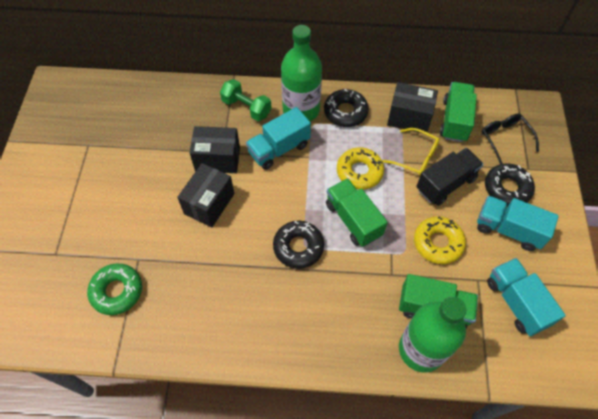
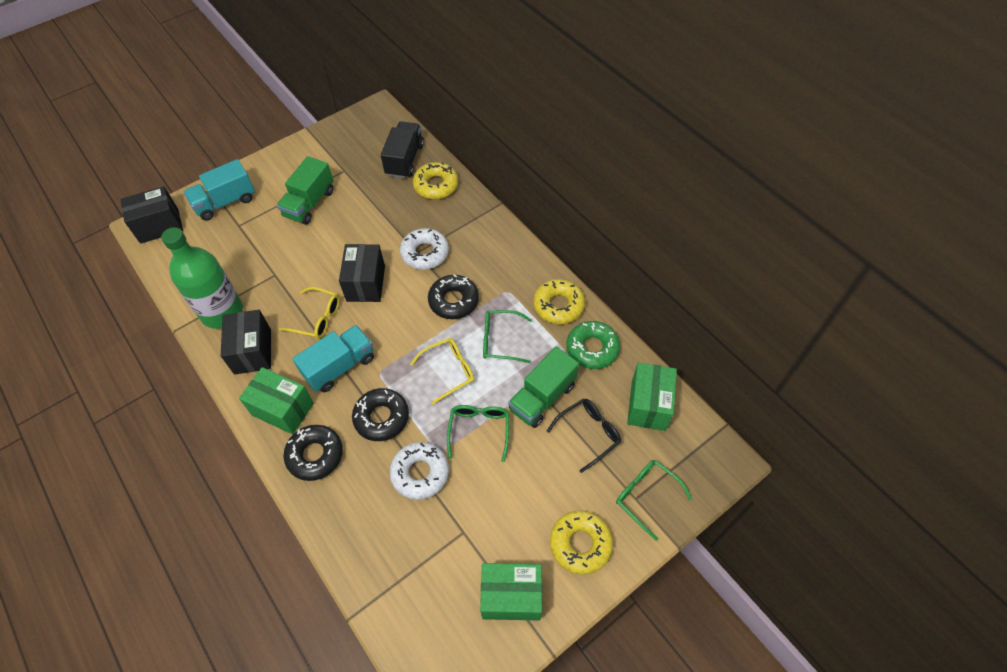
green bottle: [281,25,322,121] [399,297,466,373] = 2 -> [161,227,243,329] = 1
green box: none = 0 -> [239,367,314,434] [480,563,542,621] [627,362,677,431] = 3
green dumbbell: [220,79,271,121] = 1 -> none = 0
green glasses: none = 0 -> [447,405,509,462] [483,310,532,363] [616,460,692,541] = 3
green truck: [326,178,388,247] [399,274,478,329] [440,82,477,142] = 3 -> [277,156,333,225] [508,347,579,428] = 2
turquoise truck: [246,107,311,170] [477,196,559,251] [487,258,566,336] = 3 -> [184,159,255,220] [293,325,374,392] = 2
white donut: none = 0 -> [390,442,449,500] [400,228,449,270] = 2
yellow donut: [337,147,384,190] [414,216,466,264] = 2 -> [413,162,458,199] [533,279,585,324] [550,511,613,575] = 3
yellow glasses: [383,128,440,176] = 1 -> [279,287,340,339] [410,338,475,405] = 2

